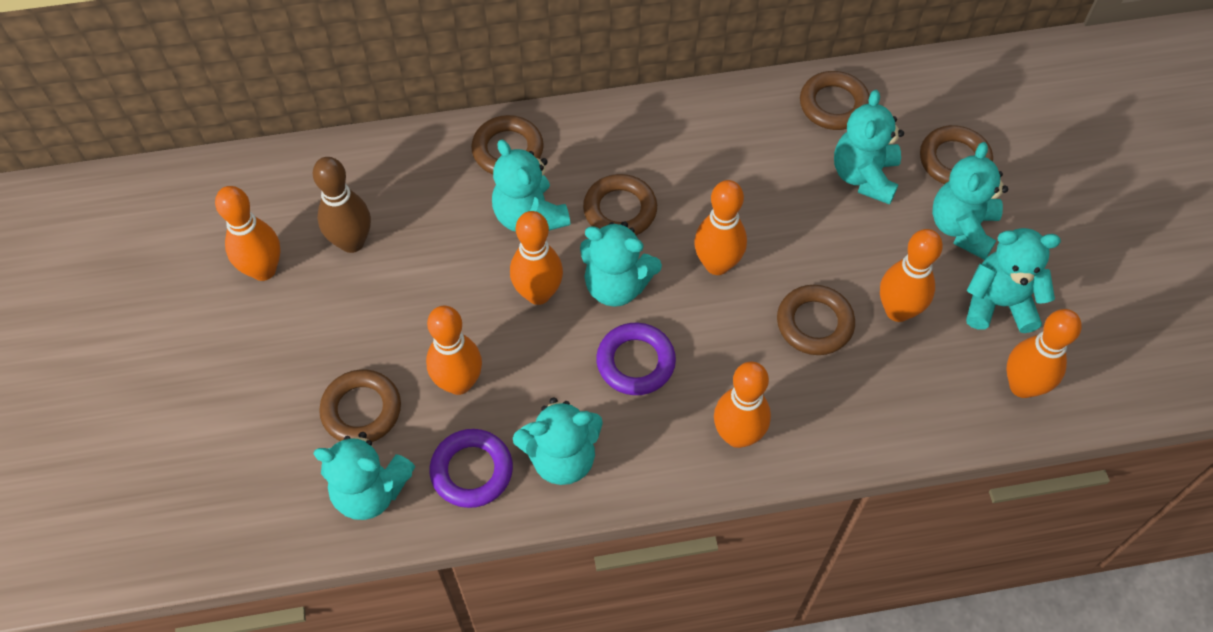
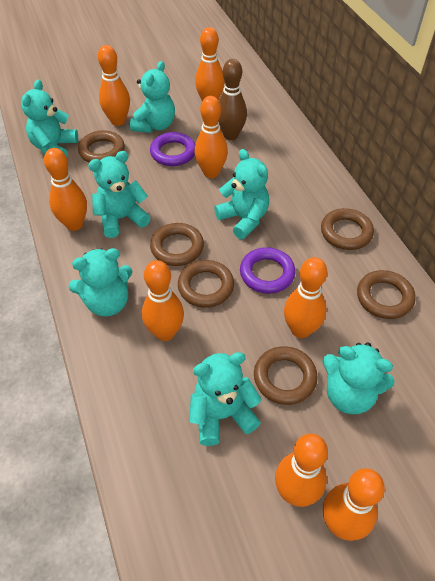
orange bowling pin: [215,186,281,281] [426,306,482,395] [510,211,563,305] [694,180,747,275] [714,362,771,448] [880,229,943,322] [1007,309,1082,398] = 7 -> [44,148,87,231] [98,45,130,126] [142,260,184,341] [195,27,225,101] [195,96,228,178] [275,434,328,507] [284,257,327,338] [323,468,385,541] = 8

